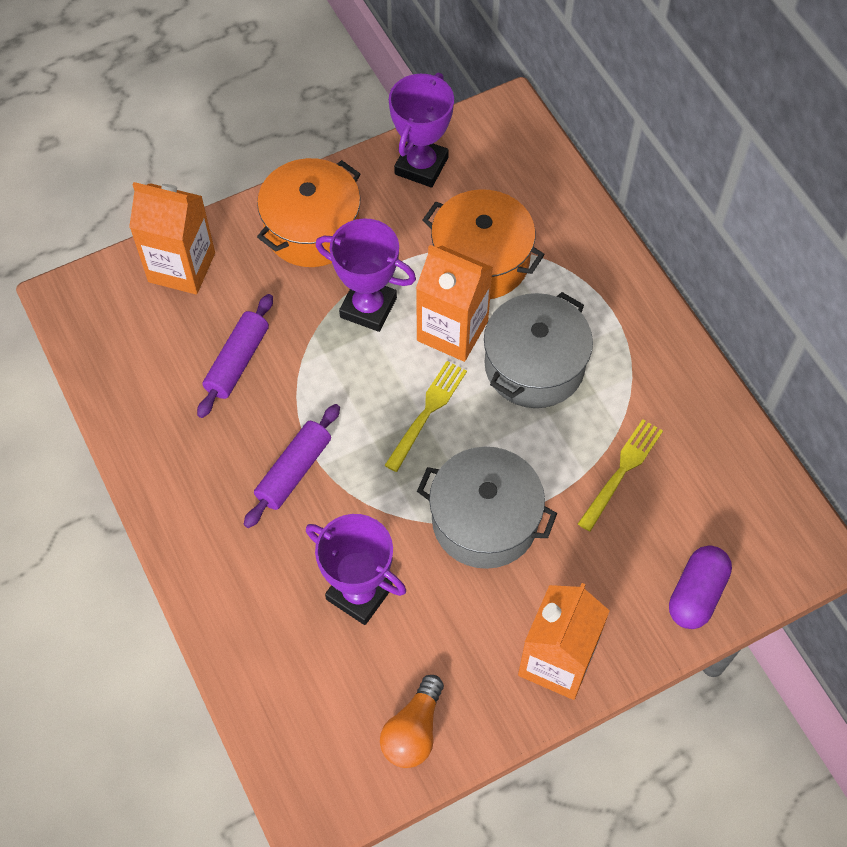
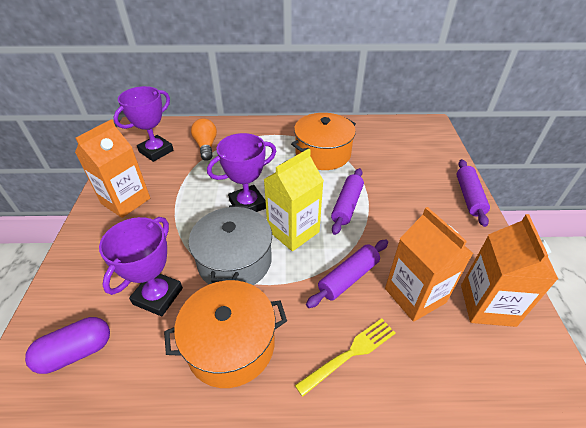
grey pot: [417,447,557,569] [484,292,593,408] = 2 -> [189,205,272,285] = 1
purple rolling pin: [197,294,273,418] [244,404,340,528] = 2 -> [306,240,388,308] [331,168,364,235] [457,159,490,227] = 3
yellow carton: none = 0 -> [264,149,324,251] = 1
yellow fork: [384,361,467,472] [578,419,663,532] = 2 -> [295,318,395,397] = 1

